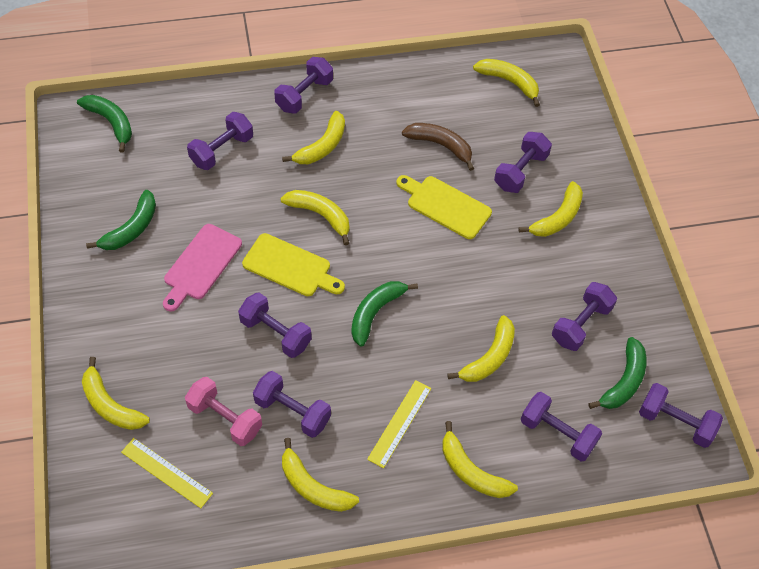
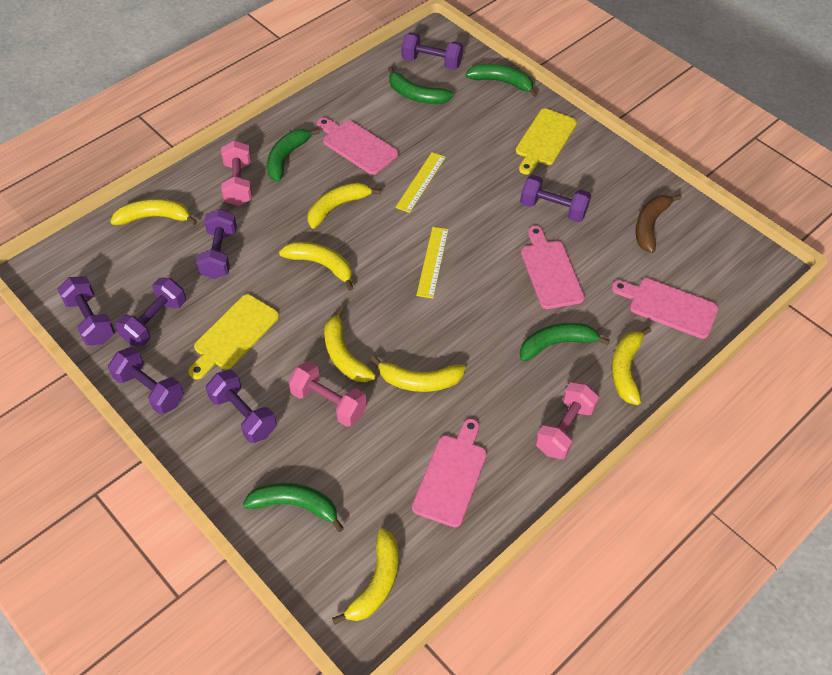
green banana: [77,95,132,152] [86,190,156,250] [351,281,418,347] [588,337,646,409] = 4 -> [243,483,344,532] [267,128,320,182] [388,66,454,104] [465,64,538,97] [520,323,610,362] = 5
pink cutting board: [163,224,242,311] = 1 -> [317,117,399,175] [412,419,487,527] [521,226,585,309] [612,278,719,339] = 4
pink dumbbell: [185,377,262,446] = 1 -> [221,140,252,206] [289,361,367,427] [535,382,599,459] = 3
purple dumbbell: [187,112,253,170] [238,292,312,358] [253,371,331,438] [274,57,333,114] [494,132,552,193] [521,392,602,461] [552,282,617,351] [639,383,723,448] = 8 -> [57,276,115,346] [108,347,184,414] [115,278,186,347] [196,209,237,279] [206,370,277,443] [402,32,463,70] [520,175,591,222] = 7
yellow banana: [82,357,150,430] [280,190,349,245] [282,111,345,164] [282,438,359,512] [442,421,518,498] [447,315,515,382] [473,59,540,107] [519,181,583,237] = 8 -> [110,199,197,225] [279,242,353,291] [308,182,381,229] [324,307,376,382] [332,528,398,625] [371,356,466,392] [612,327,651,405] = 7

